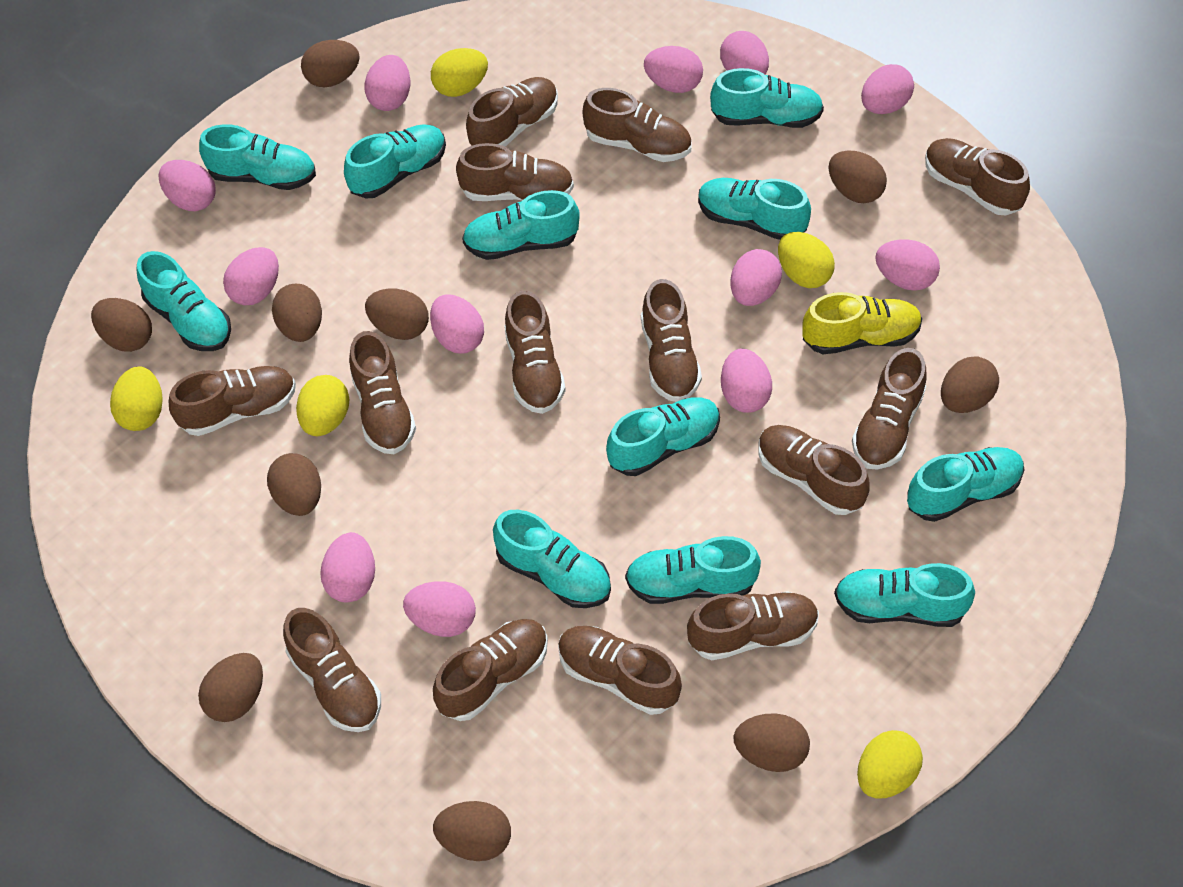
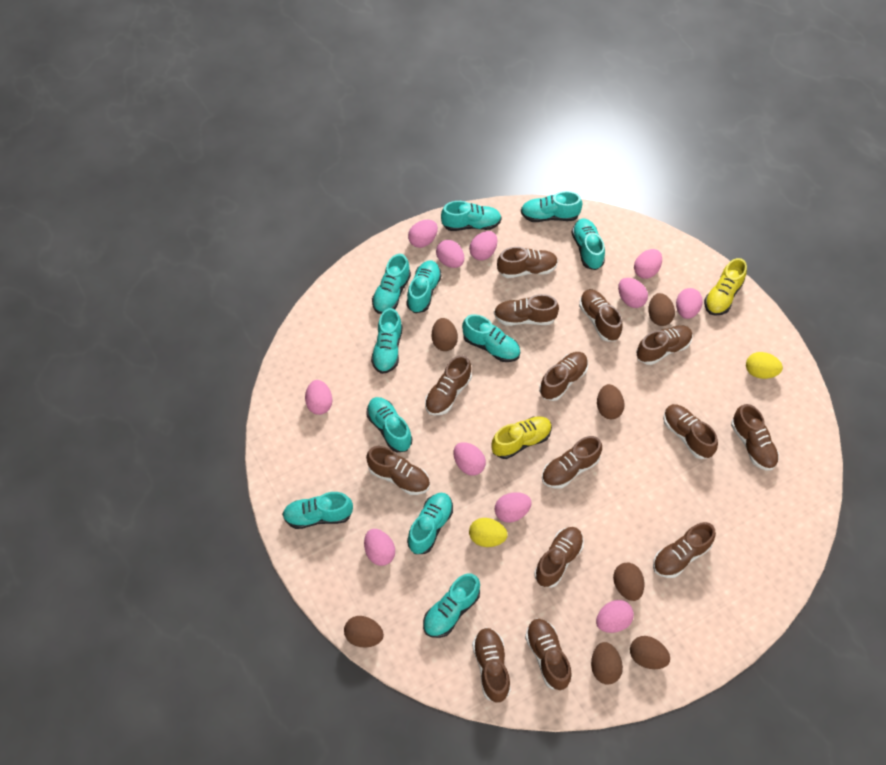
brown egg: [91,298,152,352] [198,653,263,722] [267,453,321,516] [272,284,322,342] [301,40,360,88] [365,289,429,340] [433,801,511,861] [734,713,810,772] [829,151,887,203] [941,357,999,413] = 10 -> [344,616,384,648] [432,318,458,351] [591,642,623,684] [597,384,625,419] [613,563,644,601] [630,636,670,669] [648,293,675,326] = 7
pink egg: [159,160,216,211] [223,247,279,305] [320,532,375,603] [364,55,410,111] [403,581,476,637] [430,294,484,354] [644,46,703,93] [720,31,769,75] [721,349,772,413] [730,249,782,306] [861,64,914,114] [875,239,940,291] = 12 -> [305,380,332,415] [364,529,395,566] [408,220,438,248] [436,240,464,268] [453,442,486,475] [469,231,497,260] [495,492,532,523] [596,600,634,633] [618,278,648,308] [634,249,662,279] [676,288,703,319] = 11
yellow egg: [110,366,163,431] [296,375,349,436] [431,48,488,97] [778,232,835,288] [857,730,923,798] = 5 -> [469,518,508,547] [746,352,783,379] = 2
yellow shoe: [803,292,922,354] = 1 -> [491,417,552,459] [704,258,747,316] = 2

